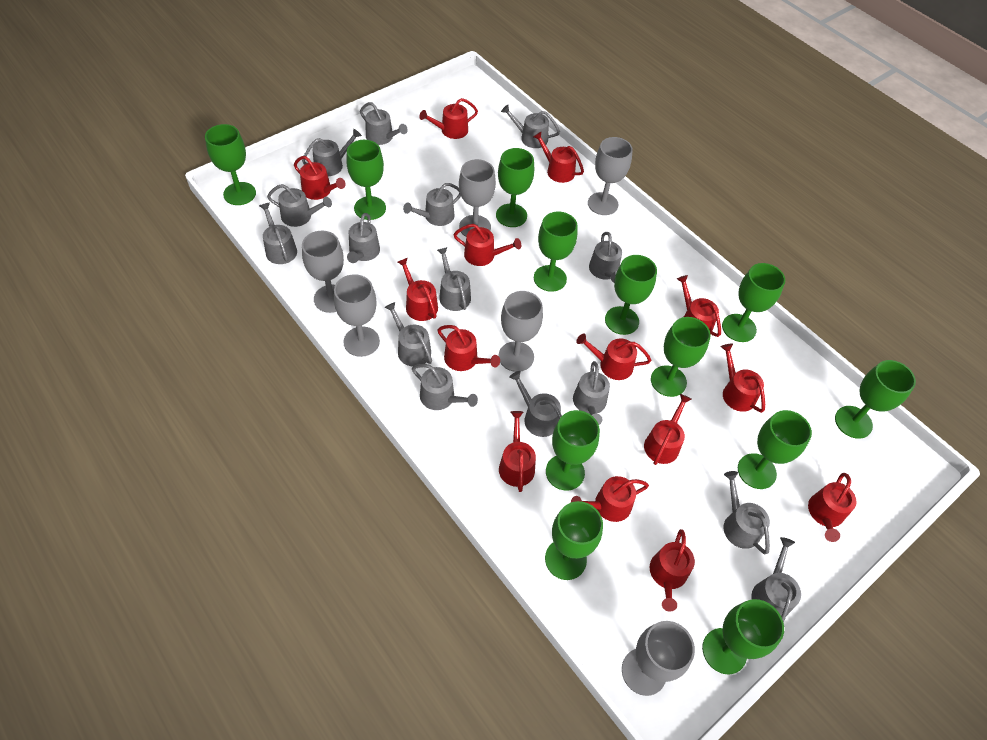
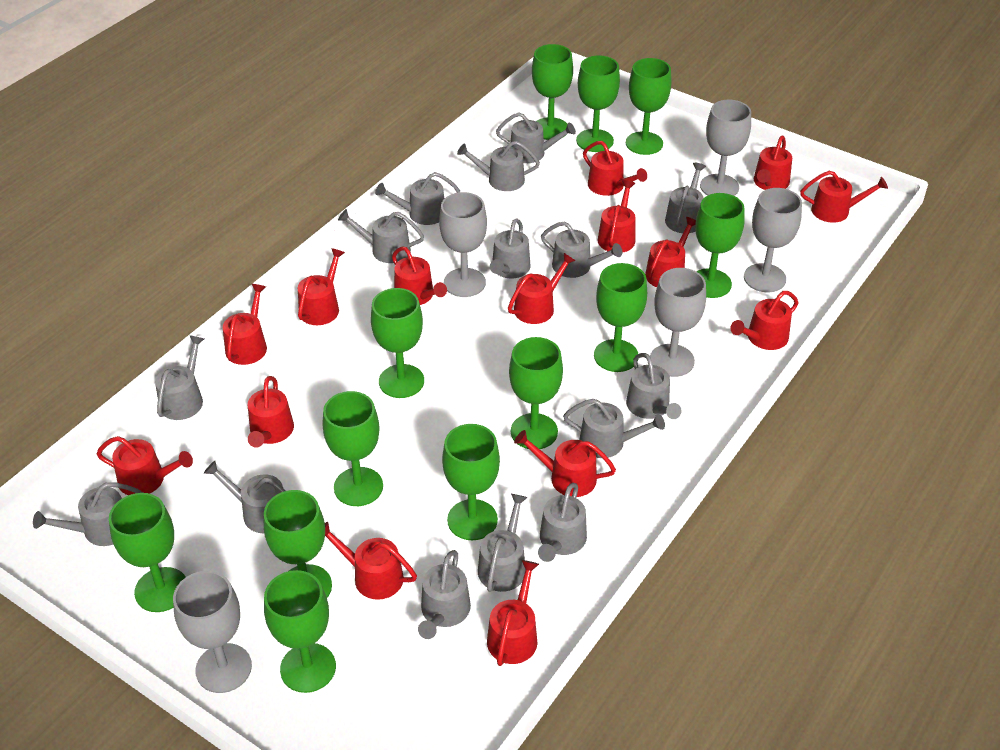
grey goblet: [302,231,344,313] [334,274,380,357] [459,159,496,237] [498,291,543,372] [588,137,633,215] [622,621,695,696] = 6 -> [173,571,252,693] [439,192,487,297] [650,268,706,377] [700,100,751,196] [744,188,802,292] = 5
red watering can: [294,156,346,200] [398,258,438,321] [419,98,478,139] [437,325,500,371] [453,224,521,266] [499,411,536,492] [533,132,584,183] [571,476,649,522] [576,333,651,380] [644,394,692,465] [650,529,695,612] [677,275,721,337] [721,344,765,413] [808,473,857,542] = 14 -> [96,436,193,495] [223,284,267,365] [248,376,294,448] [298,248,345,325] [325,522,417,600] [392,246,447,305] [487,560,539,666] [508,253,576,324] [514,430,616,497] [583,141,647,196] [598,180,635,253] [645,217,696,287] [730,291,798,350] [754,136,792,190] [800,171,888,223] = 15

